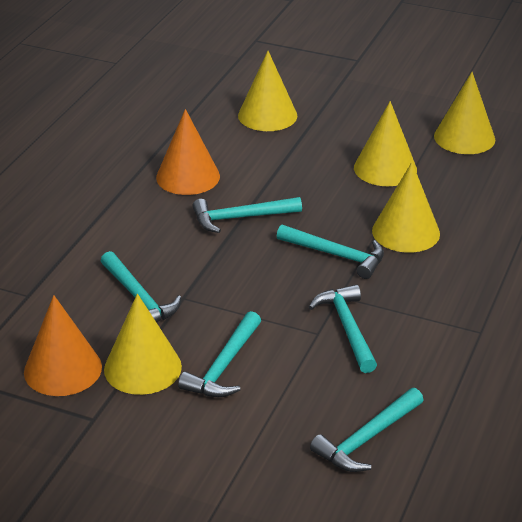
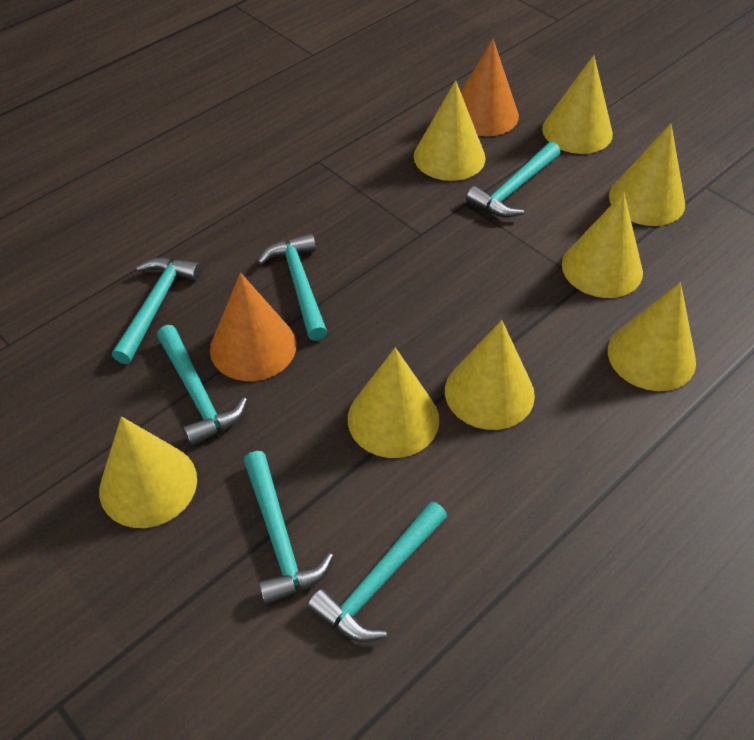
yellow cone: [104,294,182,395] [238,51,297,131] [354,101,417,186] [372,162,440,253] [434,72,495,154] = 5 -> [99,417,197,528] [348,348,439,458] [414,80,486,181] [445,320,535,430] [542,55,613,154] [562,192,643,298] [608,282,696,391] [609,123,685,226] = 8

